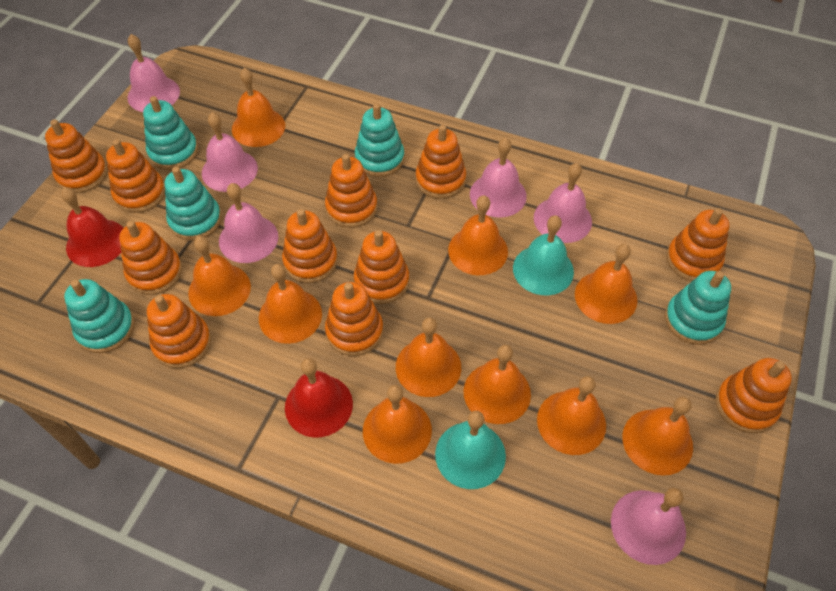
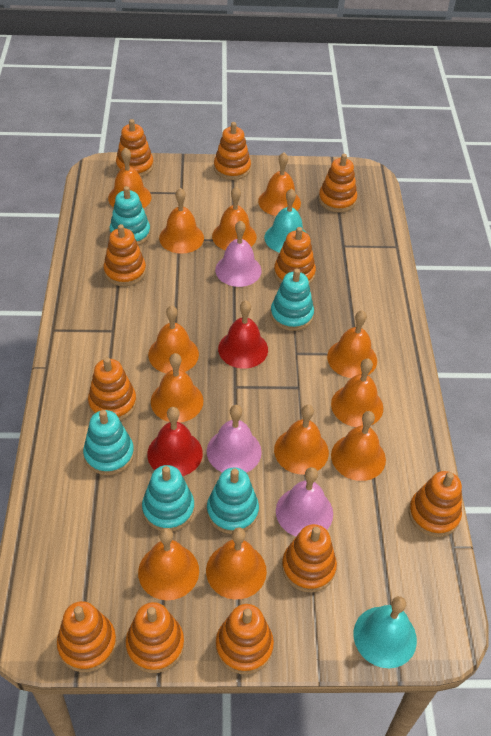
orange bell: [188,236,251,316] [232,68,285,147] [259,264,322,344] [363,385,432,464] [396,317,461,397] [448,195,508,275] [464,345,531,424] [537,376,606,455] [575,244,638,324] [622,397,693,476] = 10 -> [108,147,151,209] [138,528,199,600] [148,306,199,373] [151,353,204,423] [159,188,204,254] [206,527,267,600] [212,187,257,250] [258,153,301,216] [274,405,329,475] [327,310,377,378] [331,359,383,427] [331,411,386,481] = 12
pink bell: [127,34,180,112] [202,112,258,192] [219,183,278,263] [470,138,527,218] [534,163,592,243] [611,488,686,565] = 6 -> [207,405,262,473] [215,220,261,287] [276,467,333,536] = 3

